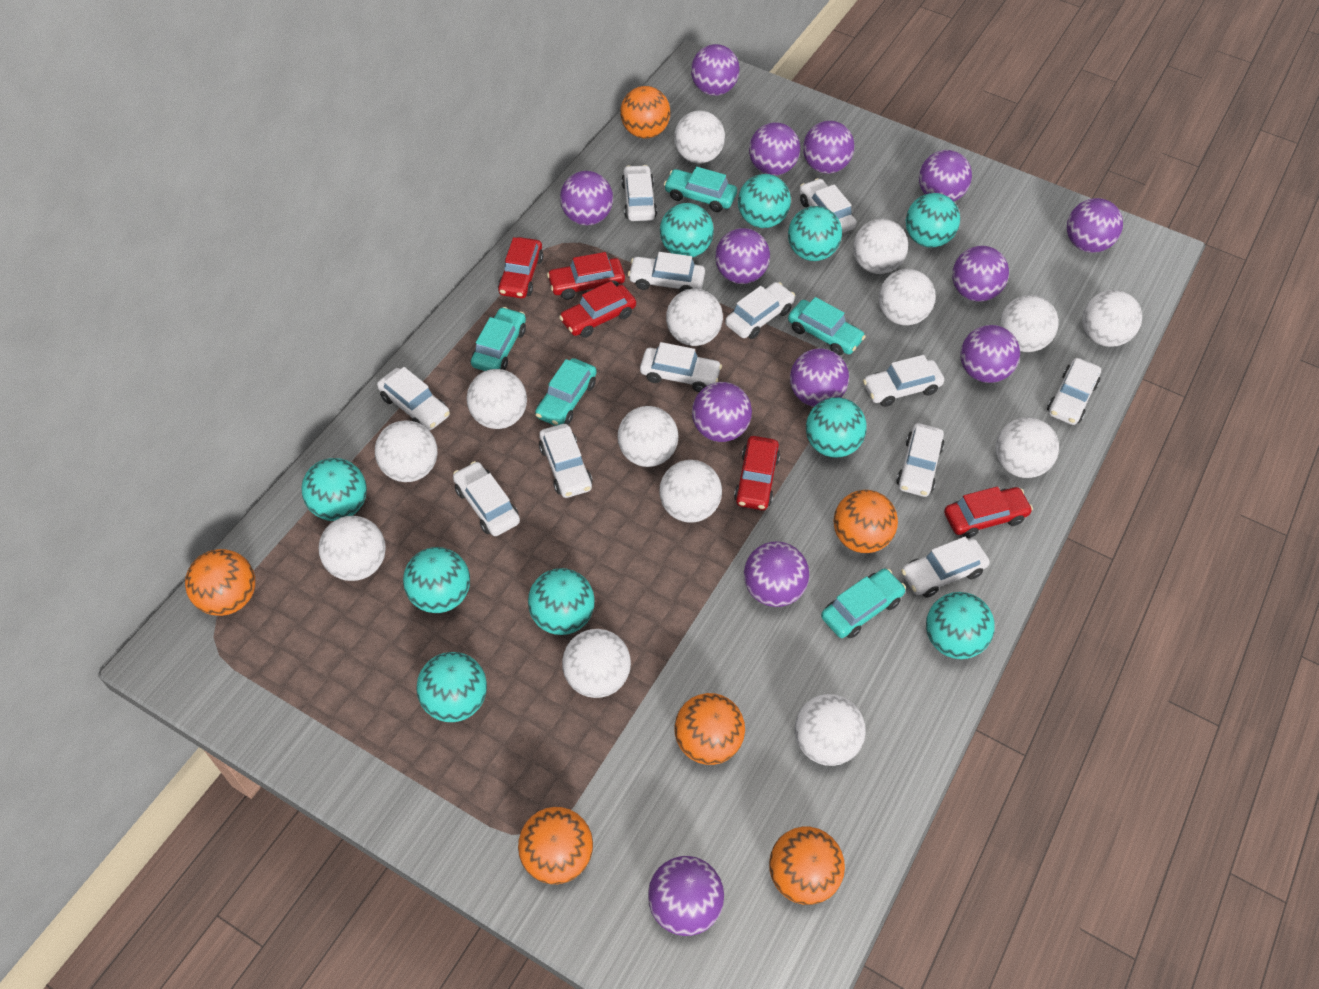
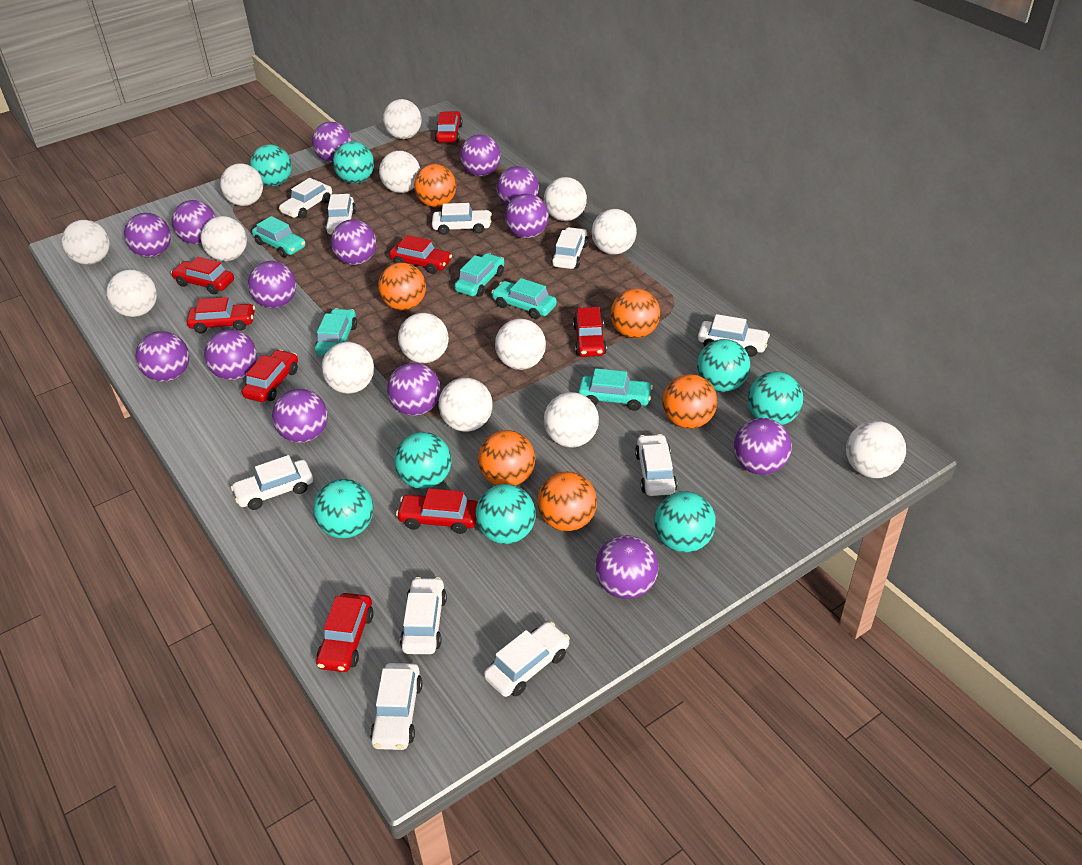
purple ball: [560,171,613,225] [648,856,724,936] [691,44,740,96] [692,382,752,442] [715,228,770,284] [744,541,809,607] [749,122,800,176] [790,348,849,407] [803,121,854,174] [919,150,972,201] [952,246,1009,302] [960,325,1020,383] [1067,198,1123,253] = 13 -> [124,213,171,257] [135,331,189,382] [171,200,216,244] [204,329,257,380] [248,261,296,308] [272,389,328,443] [312,122,352,162] [331,220,376,265] [387,363,441,416] [460,134,501,176] [497,166,539,206] [505,194,549,238] [595,535,658,599] [733,418,792,475] = 14
red car: [498,237,543,299] [547,252,625,300] [559,281,636,338] [734,436,780,510] [944,486,1033,538] = 5 -> [171,257,234,294] [187,297,255,334] [242,350,298,402] [316,593,373,672] [389,235,452,274] [396,488,478,534] [435,111,463,143] [573,307,607,357] = 8
turquoise ball: [302,458,367,521] [403,547,470,613] [416,652,487,722] [528,568,595,635] [660,203,714,258] [738,174,791,228] [788,206,842,261] [806,397,867,458] [906,193,960,248] [926,592,995,659] = 10 -> [250,144,292,186] [313,479,374,538] [333,142,374,184] [394,432,452,489] [476,484,535,544] [654,491,716,553] [697,339,750,392] [747,372,803,425] = 8
white car: [377,367,450,430] [453,461,520,536] [539,424,592,498] [621,165,657,221] [628,252,705,292] [640,342,722,392] [725,282,795,339] [800,178,857,233] [863,355,944,407] [896,423,944,497] [901,537,990,598] [1047,358,1101,425] = 12 -> [231,455,313,510] [279,178,332,219] [325,194,356,234] [370,663,422,750] [400,577,447,654] [432,203,492,235] [484,622,570,697] [552,227,588,269] [635,434,677,496] [698,314,770,357] = 10

